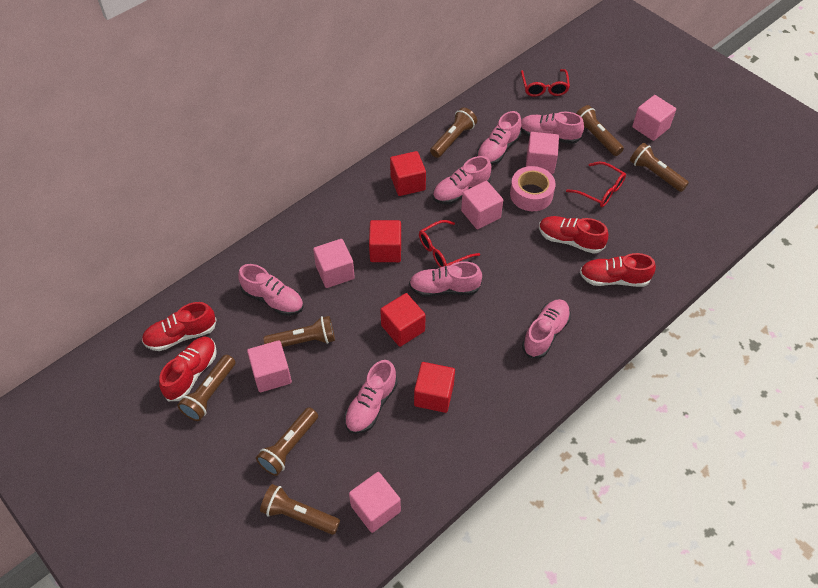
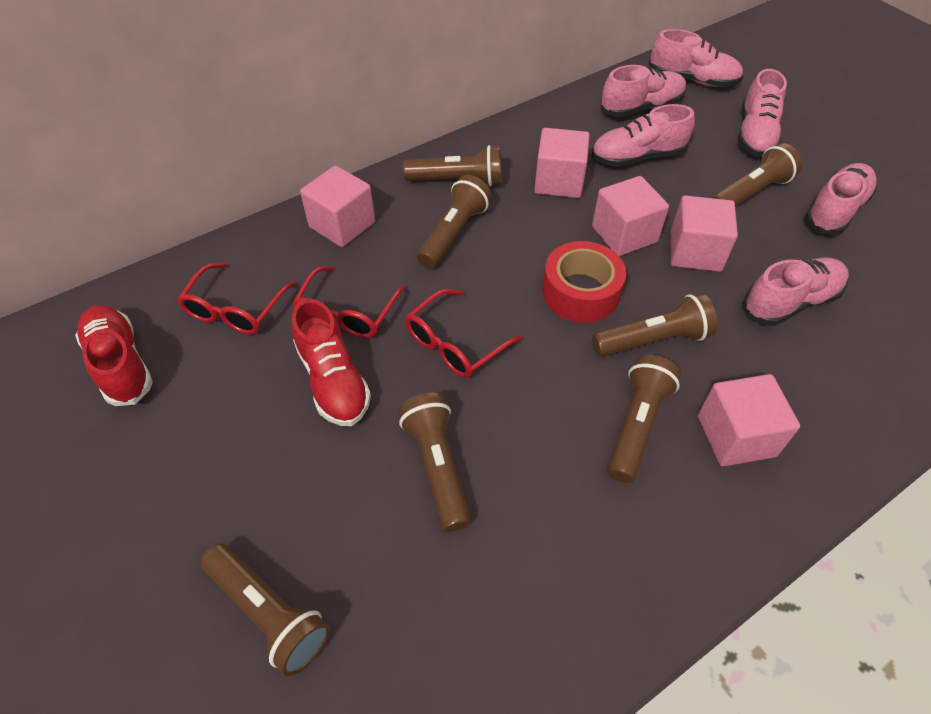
pink cube: [247,340,292,392] [313,239,355,288] [349,472,401,533] [461,181,503,229] [526,132,559,174] [632,95,676,141] = 6 -> [300,165,375,247] [534,128,590,198] [592,176,669,256] [670,195,738,272] [698,374,800,467] = 5
pink shoe: [238,264,304,316] [344,360,397,434] [409,261,482,297] [433,156,491,204] [477,111,521,165] [521,112,584,144] [522,299,571,359] = 7 -> [591,104,695,167] [600,65,687,117] [649,29,743,87] [738,69,787,157] [743,257,849,326] [805,163,877,235] = 6
pink tape: [510,166,556,211] = 1 -> none = 0
red cube: [369,220,401,262] [380,293,426,347] [390,151,426,196] [414,362,455,413] = 4 -> none = 0
red shoe: [142,302,217,351] [159,336,217,401] [539,216,608,254] [580,253,656,287] = 4 -> [75,305,153,406] [292,299,371,426] = 2
red tape: none = 0 -> [542,241,626,323] = 1

